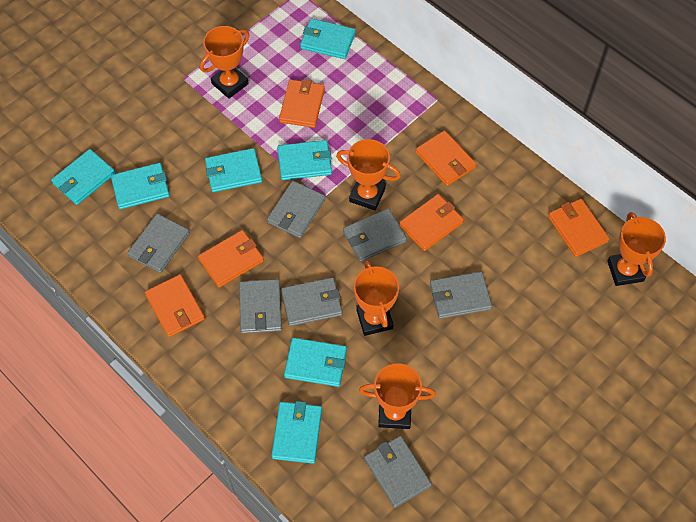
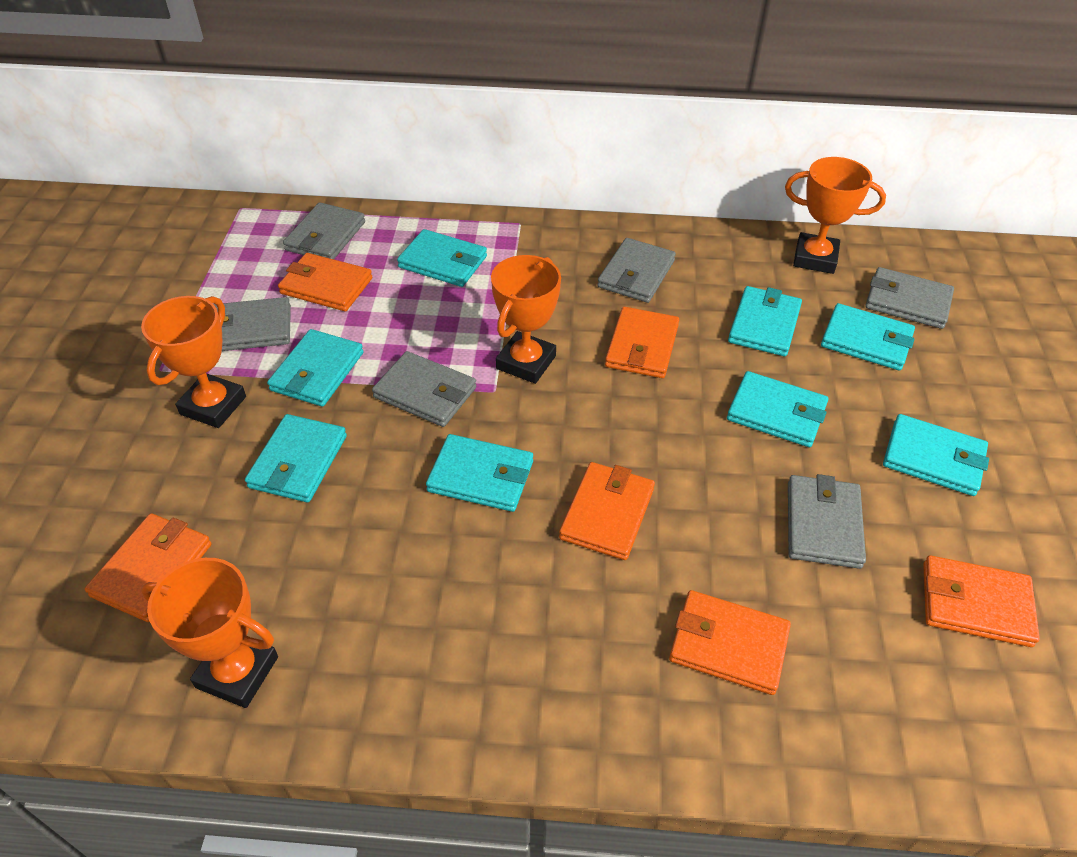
grey wallet: [128,214,190,273] [239,279,282,334] [267,181,325,238] [281,277,342,326] [343,208,407,262] [364,436,432,508] [430,272,492,319] = 7 -> [214,297,291,351] [283,202,365,259] [372,351,476,427] [597,238,676,303] [788,474,866,569] [865,267,954,329] = 6
orange trophy: [200,26,249,99] [336,139,401,210] [354,261,399,336] [359,363,436,429] [607,212,666,286] = 5 -> [141,296,246,428] [141,558,278,708] [491,255,561,384] [785,157,886,274] = 4
turquoise wallet: [51,149,115,205] [111,163,170,209] [205,148,262,192] [271,401,322,464] [277,140,332,180] [284,338,347,387] [300,19,355,59] = 7 -> [245,414,347,502] [267,329,364,407] [397,229,487,287] [426,434,533,512] [727,371,828,447] [728,286,802,356] [821,303,915,371] [883,414,989,496] = 8

